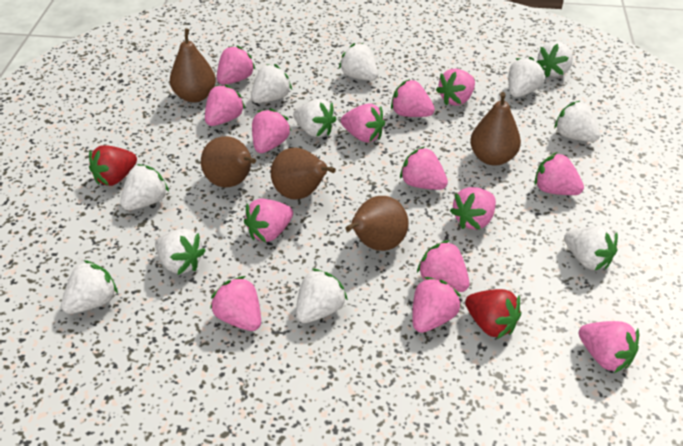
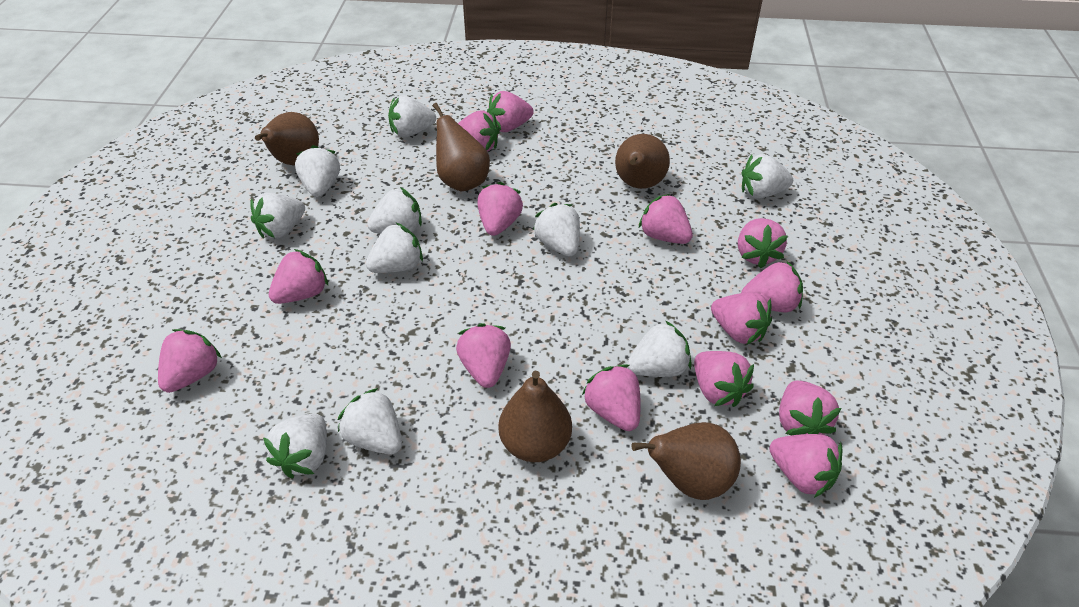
red strawberry: [89,145,137,186] [465,289,521,339] = 2 -> none = 0
white strawberry: [61,260,118,314] [120,164,169,211] [155,229,206,275] [251,64,292,103] [293,99,336,138] [296,268,348,323] [339,43,378,81] [508,57,546,97] [537,41,573,77] [554,101,600,142] [564,226,618,271] = 11 -> [250,193,305,239] [263,414,327,479] [295,145,340,197] [338,388,402,455] [366,223,423,273] [367,187,422,234] [388,95,436,137] [533,203,580,256] [627,320,691,377] [741,154,793,199] = 10

